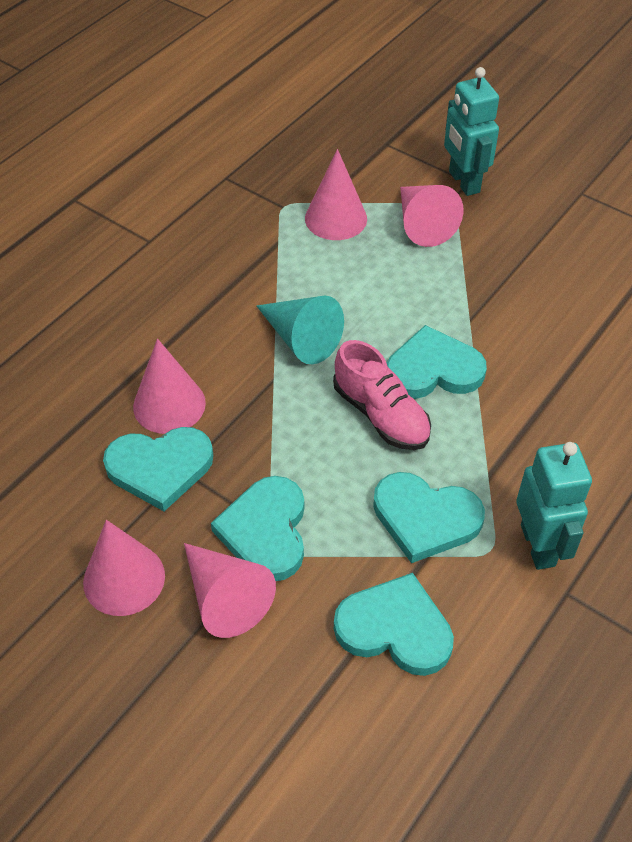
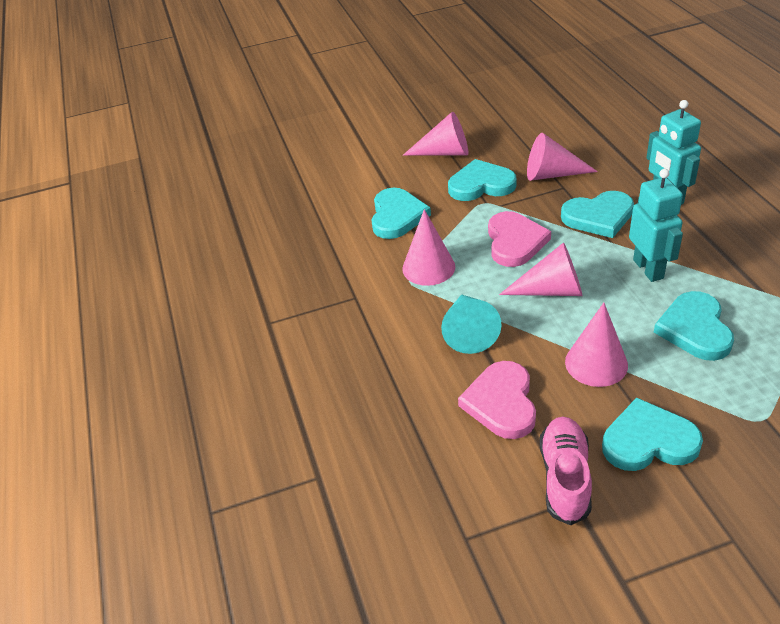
pink heart: none = 0 -> [458,361,536,439] [488,211,551,267] = 2

